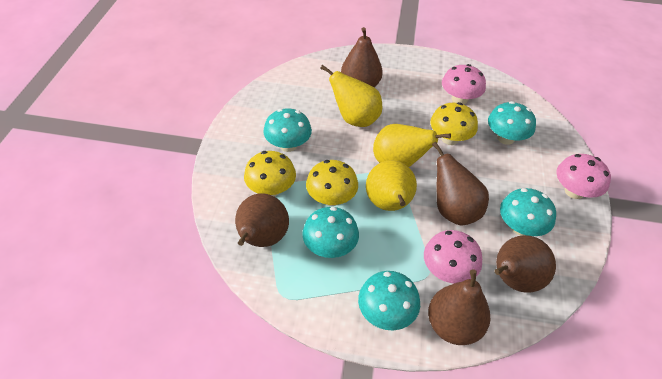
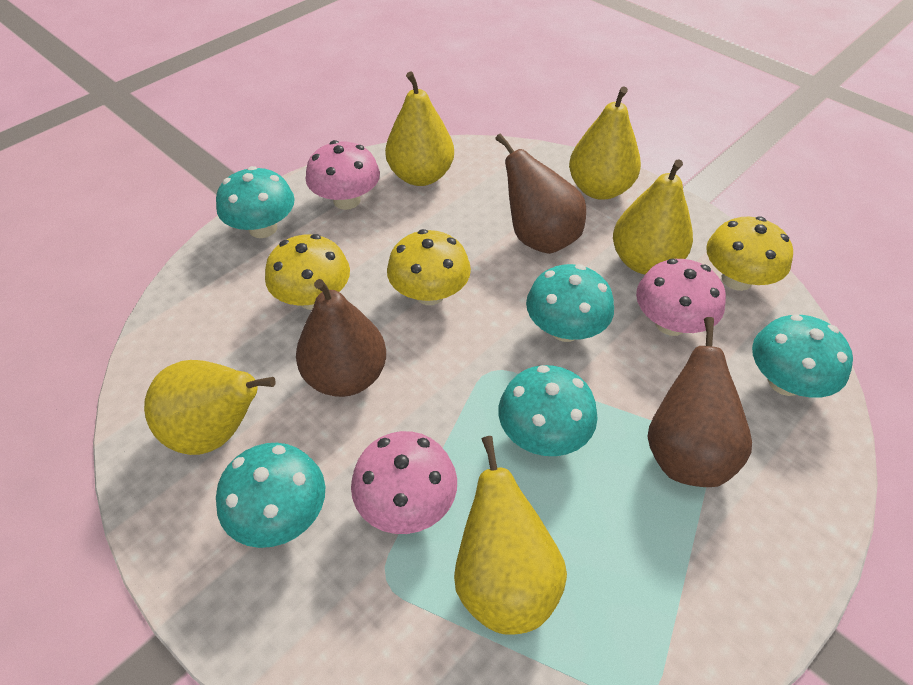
brown pear: [235,193,289,247] [341,27,383,87] [428,270,490,345] [432,142,489,226] [495,235,556,293] = 5 -> [296,279,386,397] [495,133,586,254] [647,317,752,487] = 3
yellow pear: [320,65,382,127] [366,160,417,211] [373,124,451,167] = 3 -> [144,360,276,455] [385,71,454,186] [454,436,567,635] [569,86,641,200] [613,159,693,274] = 5

